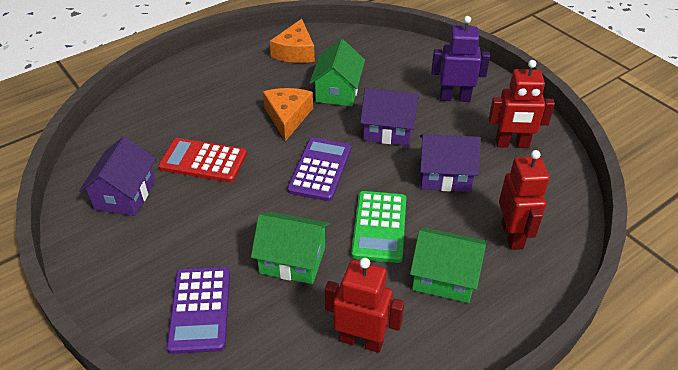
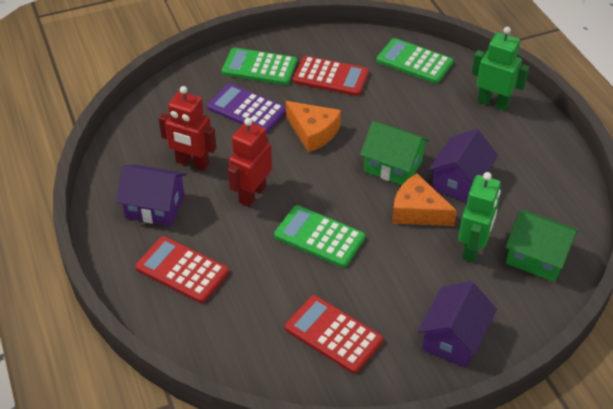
green calculator: [351,191,406,263] = 1 -> [222,48,297,85] [274,205,365,268] [376,38,453,84] = 3
green house: [251,212,330,284] [310,39,365,106] [410,227,486,303] = 3 -> [360,121,429,185] [505,210,579,282] = 2
green robot: none = 0 -> [458,172,501,263] [472,27,529,111] = 2
purple calculator: [166,267,230,354] [287,137,351,201] = 2 -> [207,83,286,133] = 1
purple robot: [431,16,490,102] = 1 -> none = 0
red calculator: [158,138,247,182] = 1 -> [135,236,229,303] [285,295,383,374] [293,56,369,96] = 3
red robot: [325,258,405,353] [489,60,555,148] [499,150,550,250] = 3 -> [158,86,216,171] [228,118,272,207] = 2

